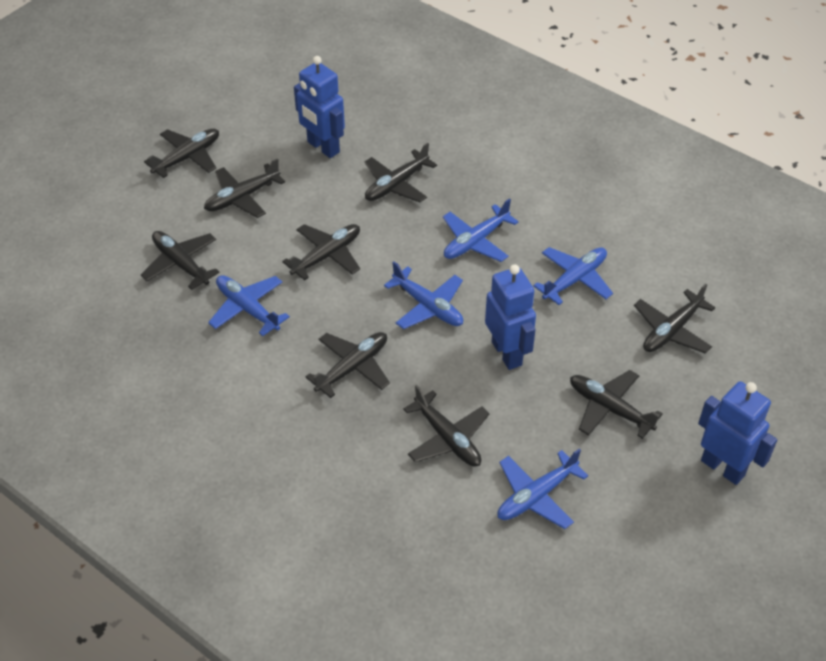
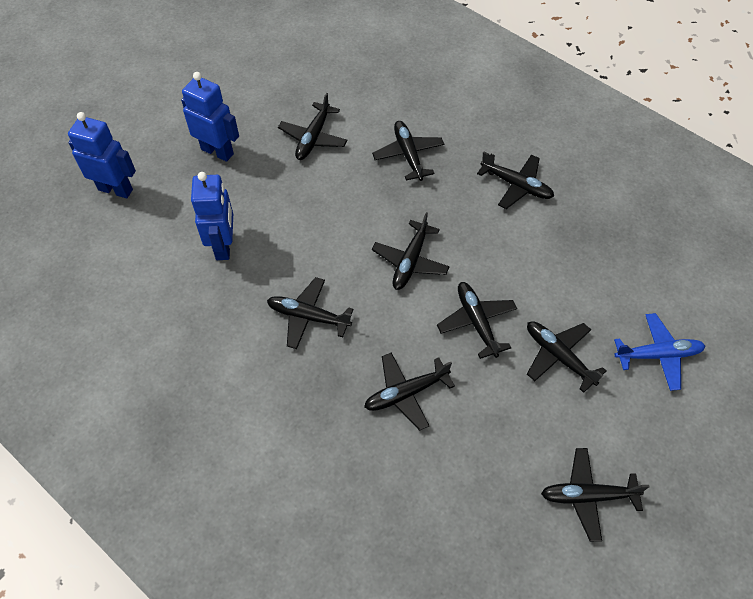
blue plane: [208,275,290,336] [384,261,463,329] [443,198,519,262] [497,449,588,529] [533,247,613,305] = 5 -> [614,313,705,391] = 1

